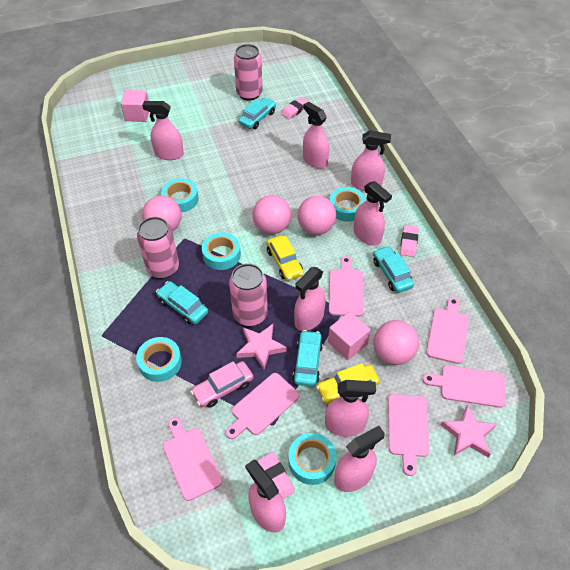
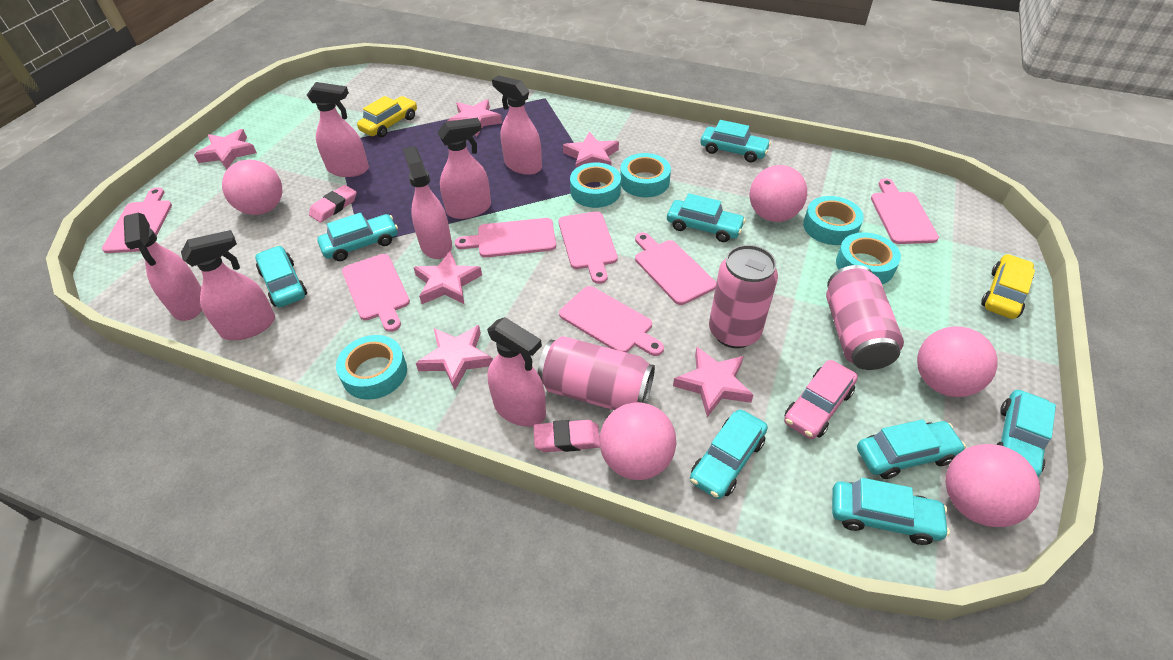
pink ball: [142,196,182,232] [253,195,291,234] [298,196,336,235] [374,320,419,365] = 4 -> [222,160,282,215] [600,402,676,480] [749,165,807,222] [917,326,998,397] [945,444,1040,527] = 5
pink cube: [121,90,149,122] [328,312,371,360] = 2 -> none = 0
pink cutting board: [163,417,222,501] [226,373,299,439] [329,256,364,317] [388,394,429,476] [422,365,505,408] [426,297,469,364] = 6 -> [102,187,172,253] [342,254,410,332] [455,218,556,258] [558,211,618,284] [559,286,664,356] [635,232,716,305] [871,178,939,244] = 7
pink eraser: [257,452,295,499] [281,97,309,119] [400,225,418,257] = 3 -> [309,185,357,222] [534,420,600,452] = 2
pink spray bottle: [142,101,184,160] [245,459,286,533] [294,267,326,331] [303,102,329,169] [325,380,376,437] [334,426,385,492] [351,130,391,191] [354,181,392,245] = 8 -> [124,212,202,321] [181,230,275,340] [307,82,369,177] [403,146,452,259] [437,118,491,219] [487,317,546,427] [492,75,542,175] = 7
pink star: [236,324,287,370] [440,404,497,458] = 2 -> [194,129,257,169] [413,250,482,304] [416,325,493,390] [447,99,502,137] [563,132,619,168] [673,347,753,417] = 6
turquoise car: [156,281,208,324] [238,97,276,129] [293,330,323,387] [373,246,414,293] = 4 -> [255,245,307,307] [317,213,398,261] [667,193,746,242] [690,409,768,499] [700,120,771,162] [832,478,950,545] [857,419,966,479] [996,390,1056,477] = 8

